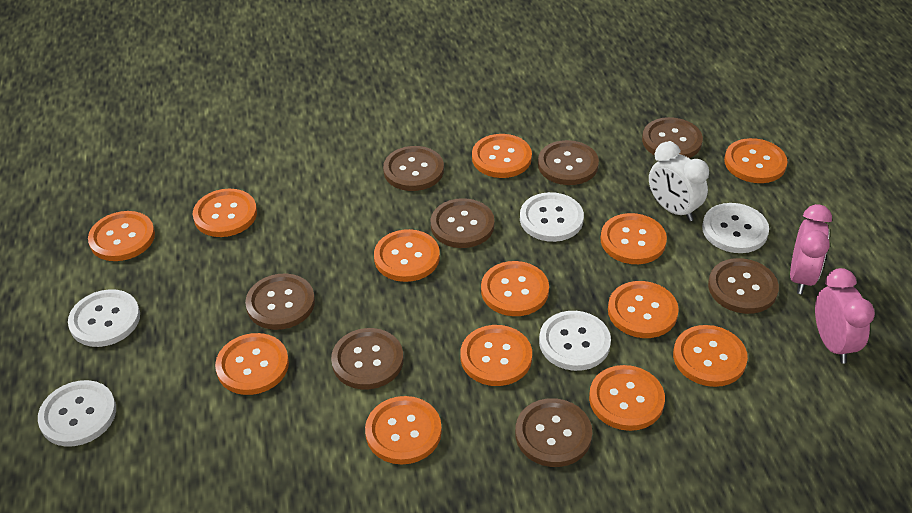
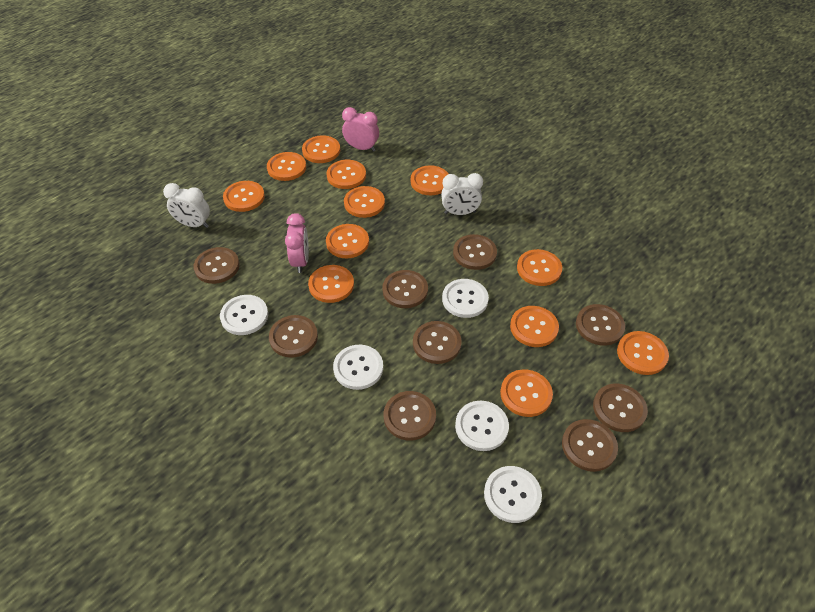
brown button: [245,273,315,330] [331,328,404,389] [383,146,444,191] [431,198,494,248] [515,398,592,467] [538,140,599,185] [642,117,703,158] [708,258,779,314] = 8 -> [194,247,240,284] [269,315,318,358] [382,270,428,308] [384,391,436,441] [413,321,462,364] [453,234,497,270] [562,419,618,472] [576,304,625,346] [593,383,648,432] = 9
orange button: [88,211,155,261] [193,189,257,237] [215,333,289,395] [365,396,442,465] [374,229,440,282] [460,325,532,386] [472,134,532,178] [481,261,549,316] [589,365,665,431] [601,213,667,264] [608,281,679,338] [673,325,748,387] [724,138,787,183] = 13 -> [223,181,265,212] [267,152,306,181] [302,135,340,163] [308,265,354,303] [326,160,366,189] [326,224,369,258] [344,186,385,218] [411,165,448,195] [500,369,553,417] [510,306,559,347] [517,249,562,286] [617,331,669,375] = 12
white clock: [649,142,709,221] = 1 -> [163,183,210,228] [441,173,483,215] = 2

